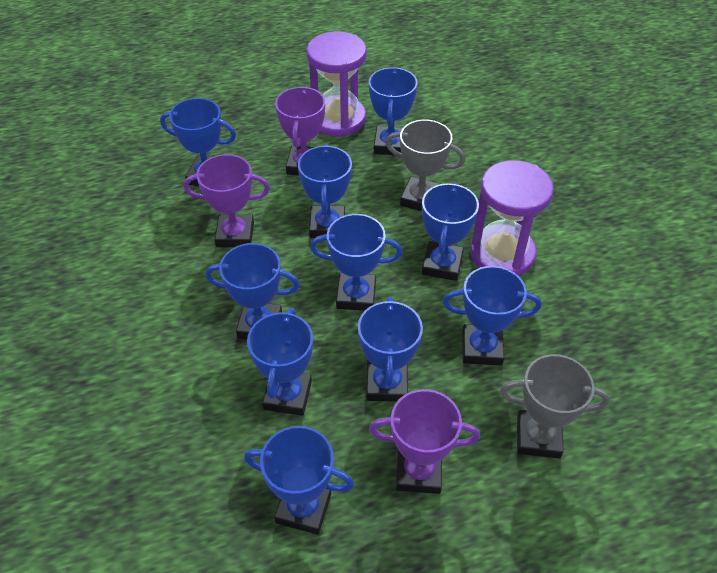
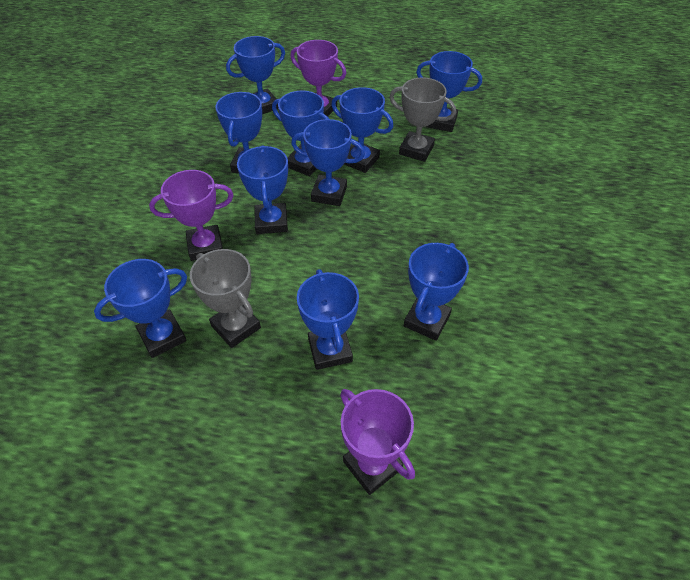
purple hourglass: [306,31,367,136] [470,160,554,276] = 2 -> none = 0

